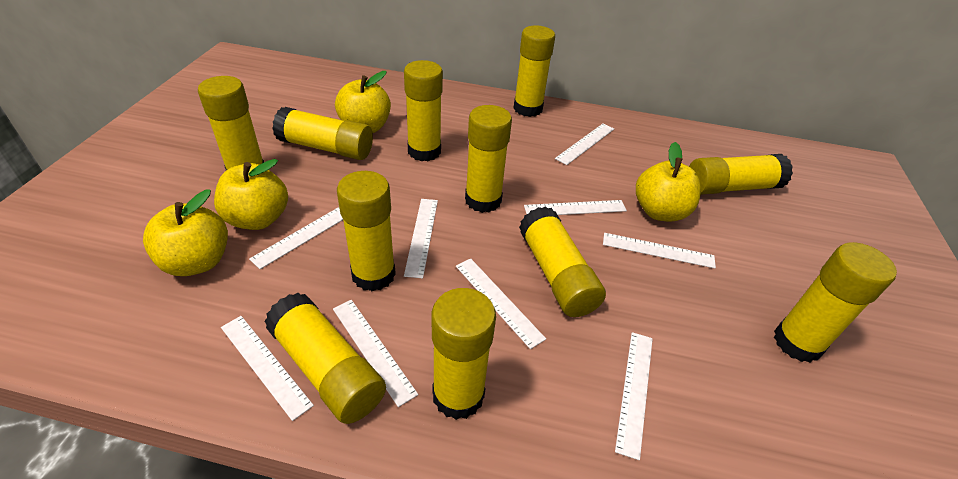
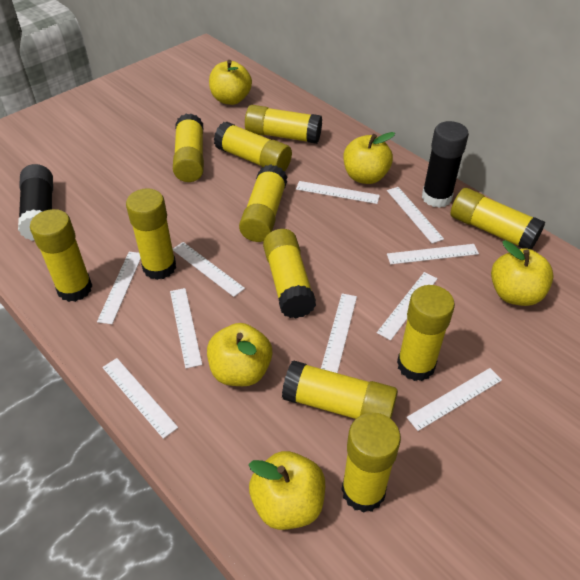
black glue stick: none = 0 -> [18,164,53,241] [422,121,469,208] = 2
white ruler: [221,316,314,421] [249,207,343,269] [333,300,418,407] [404,199,438,278] [456,258,546,349] [524,200,627,215] [555,124,614,165] [603,233,716,268] [615,332,653,460] = 9 -> [97,252,141,324] [102,358,178,439] [170,288,202,368] [173,242,245,297] [296,181,380,204] [321,293,357,373] [377,272,438,340] [387,187,444,244] [387,244,479,264] [407,368,502,431] = 10
yellow apple: [143,190,228,276] [214,159,288,230] [335,71,391,133] [636,142,701,221] = 4 -> [207,323,272,386] [209,60,252,105] [248,451,325,530] [343,132,395,184] [491,240,554,306] = 5

